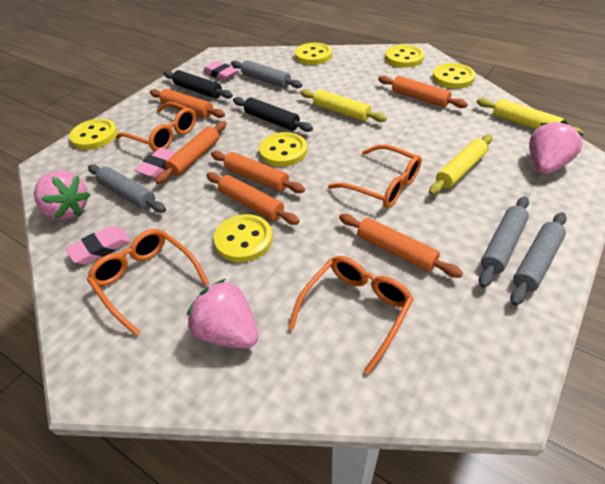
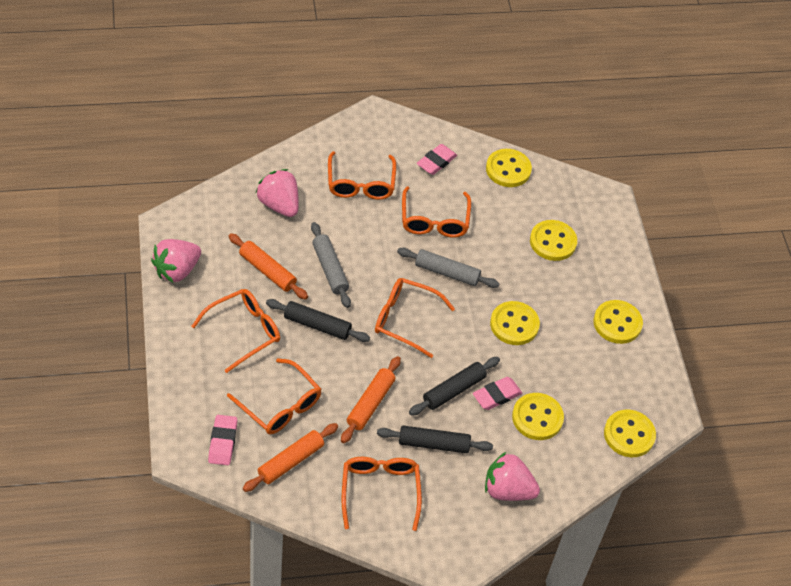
black rolling pin: [163,70,233,99] [233,97,313,132] = 2 -> [266,299,370,342] [377,426,493,453] [409,357,500,416] = 3
grey rolling pin: [88,164,166,213] [231,60,302,88] [479,196,529,288] [510,212,567,306] = 4 -> [311,222,351,308] [397,248,500,288] = 2
orange glasses: [87,229,209,336] [116,102,196,151] [288,256,414,374] [328,145,422,208] = 4 -> [192,289,280,373] [227,358,321,434] [328,151,396,200] [341,457,422,531] [375,278,455,358] [402,186,471,238] = 6
orange rolling pin: [150,89,225,118] [155,121,226,184] [206,172,299,225] [211,151,305,193] [339,214,463,278] [378,76,468,108] = 6 -> [229,233,308,300] [243,423,338,492] [341,356,401,443] = 3
yellow rolling pin: [300,89,387,122] [429,134,493,195] [477,98,583,134] = 3 -> none = 0

